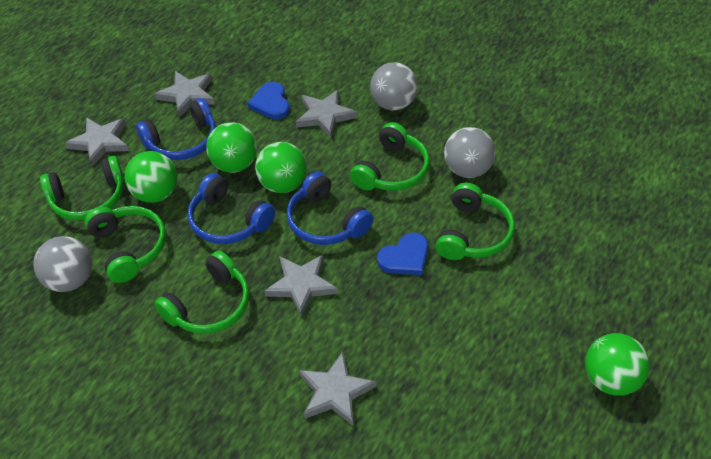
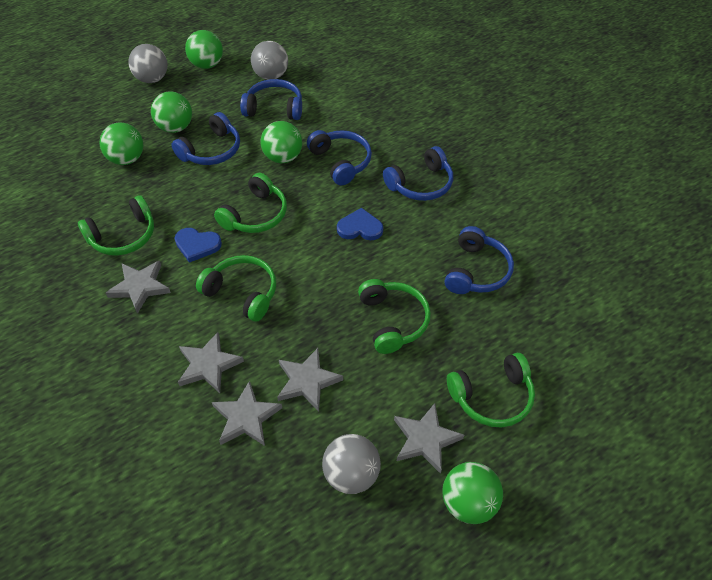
blue headphones: [136,98,216,160] [188,173,275,244] [287,172,373,245] = 3 -> [171,112,240,165] [240,79,302,120] [307,130,372,185] [383,146,453,201] [444,226,514,294] = 5
green ball: [124,151,177,203] [206,122,257,173] [255,142,307,193] [585,333,650,396] = 4 -> [99,123,144,165] [151,91,192,133] [185,30,223,69] [261,121,302,163] [442,462,503,524] = 5

